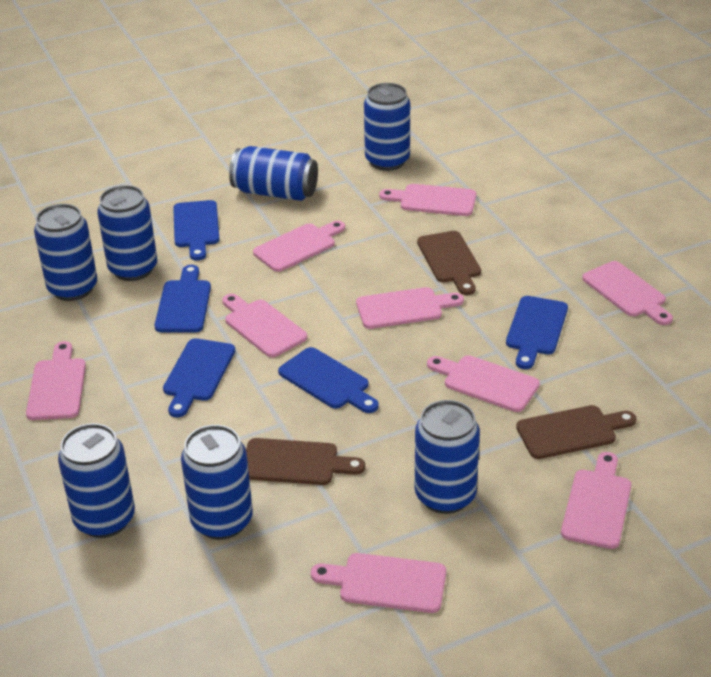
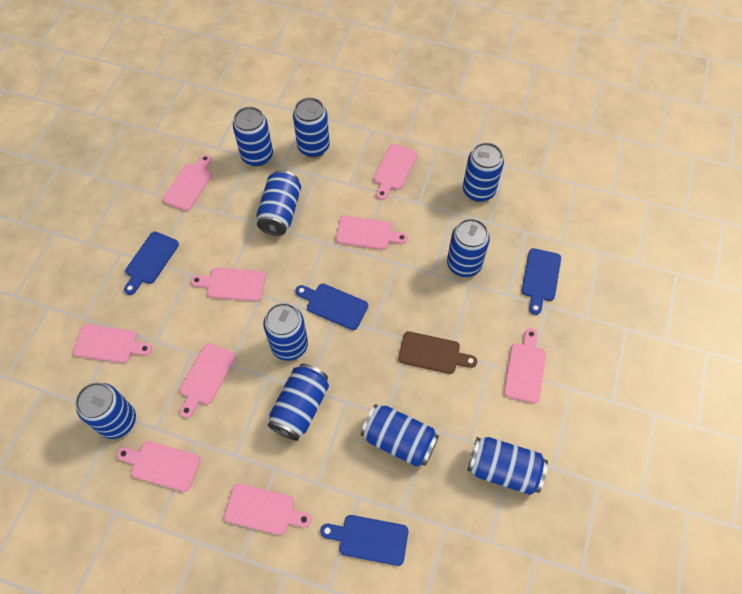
blue can: [34,204,97,301] [58,423,135,538] [97,185,157,281] [181,425,253,540] [229,146,318,201] [364,83,410,171] [415,400,480,514] = 7 -> [75,382,136,439] [233,107,273,166] [256,170,301,236] [263,303,308,361] [268,364,329,441] [293,97,330,157] [361,404,439,467] [447,218,490,277] [463,142,504,202] [467,437,548,495] = 10
blue cutting board: [155,265,211,333] [163,338,235,417] [173,200,220,261] [278,347,379,413] [506,296,568,369] = 5 -> [124,232,179,295] [295,284,368,330] [320,515,408,566] [521,248,561,315] = 4
brown cutting board: [246,438,365,485] [417,231,481,295] [516,405,637,459] = 3 -> [398,331,477,374] = 1

